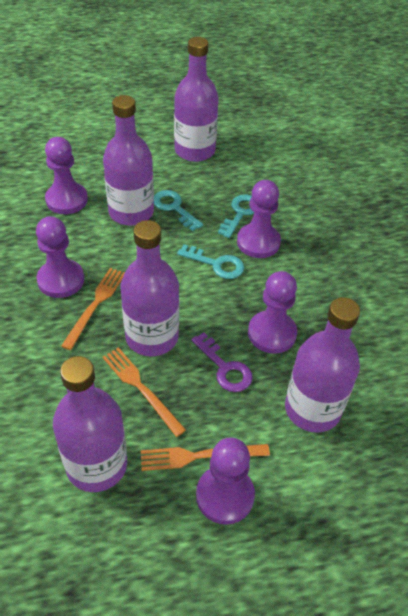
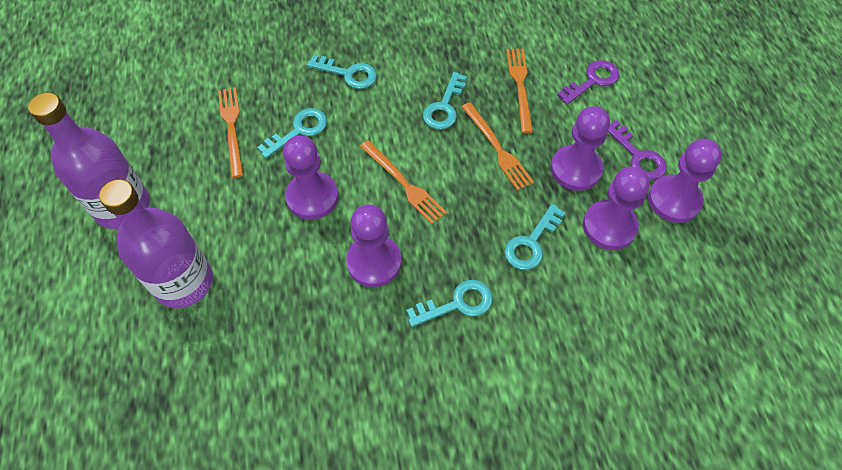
orange fork: [61,268,125,350] [103,347,186,437] [141,444,270,471] = 3 -> [218,87,243,178] [360,140,447,224] [462,102,534,191] [506,49,533,133] = 4
purple bottle: [53,356,127,492] [103,95,154,226] [121,220,179,356] [174,37,219,162] [285,297,360,433] = 5 -> [28,92,150,229] [99,179,213,308] = 2
purple key: [191,332,253,392] = 1 -> [557,60,619,105] [607,120,667,180] = 2
turquoise key: [154,190,203,231] [177,244,244,279] [218,195,254,238] = 3 -> [257,108,327,159] [307,55,377,89] [407,280,493,327] [423,72,467,130] [504,204,566,270] = 5

